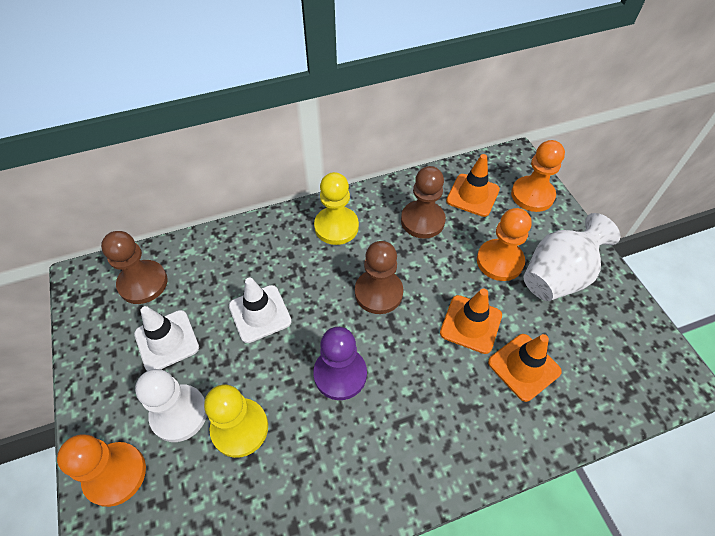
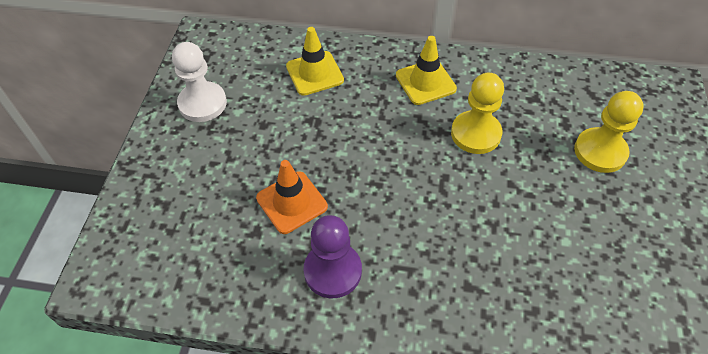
brown pawn: [101,231,168,304] [355,241,403,314] [401,166,446,238] = 3 -> none = 0
orange pawn: [57,434,146,507] [477,208,532,281] [511,140,565,212] = 3 -> none = 0
orange traffic cone: [440,289,502,354] [446,154,500,217] [488,334,562,402] = 3 -> [256,160,328,234] = 1
white traffic cone: [134,306,199,371] [229,278,292,343] = 2 -> none = 0
white vase: [524,213,620,301] = 1 -> none = 0
yellow traffic cone: none = 0 -> [286,27,344,96] [396,36,457,105] = 2

